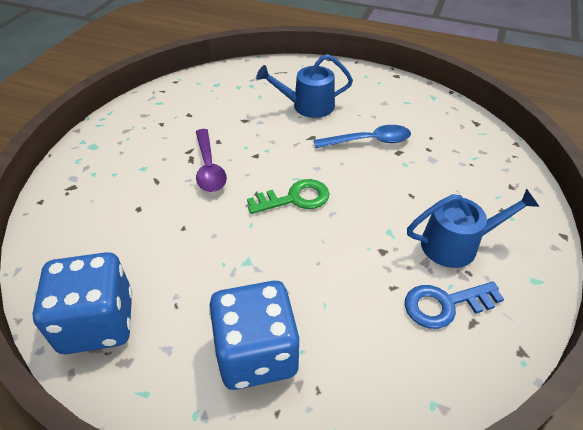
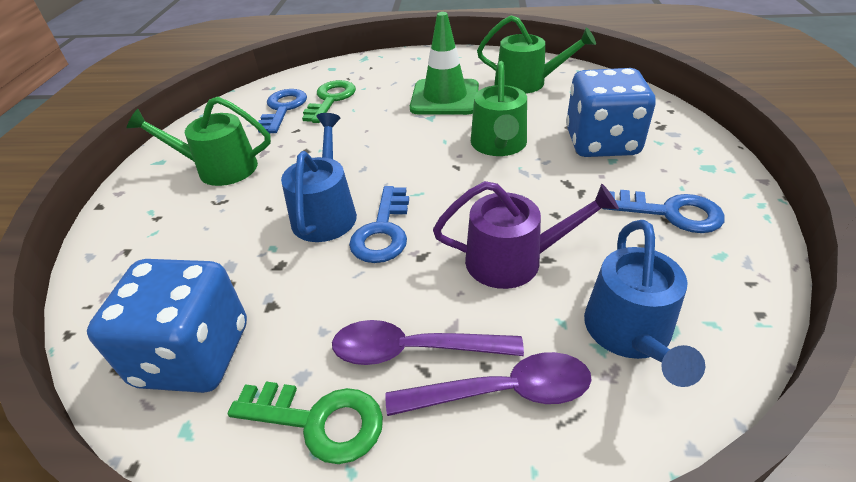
blue key: [405,282,504,329] = 1 -> [258,89,307,133] [349,186,409,263] [602,190,725,233] = 3
blue spoon: [314,125,411,148] = 1 -> none = 0
green key: [247,179,329,214] = 1 -> [228,382,383,464] [302,80,356,123] = 2
green traffic cone: none = 0 -> [410,12,479,115] = 1
green watering can: none = 0 -> [127,97,271,186] [471,61,527,156] [477,15,596,94] = 3
purple spoon: [196,129,227,192] = 1 -> [332,320,524,365] [385,352,592,416] = 2
purple watering can: none = 0 -> [433,181,619,289] = 1

